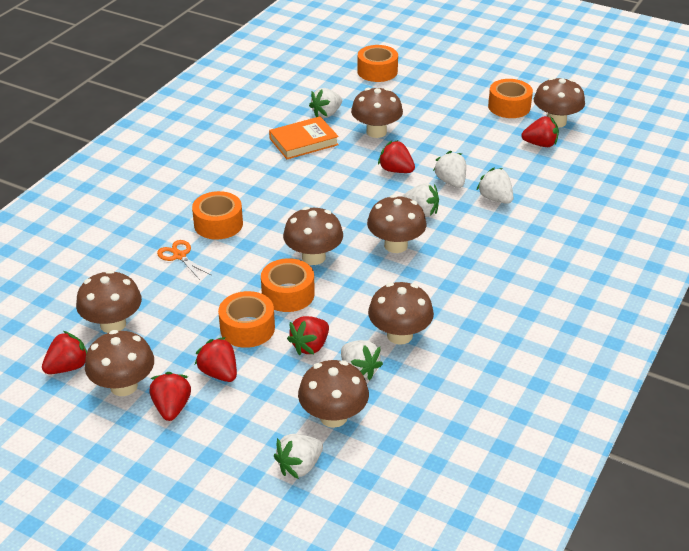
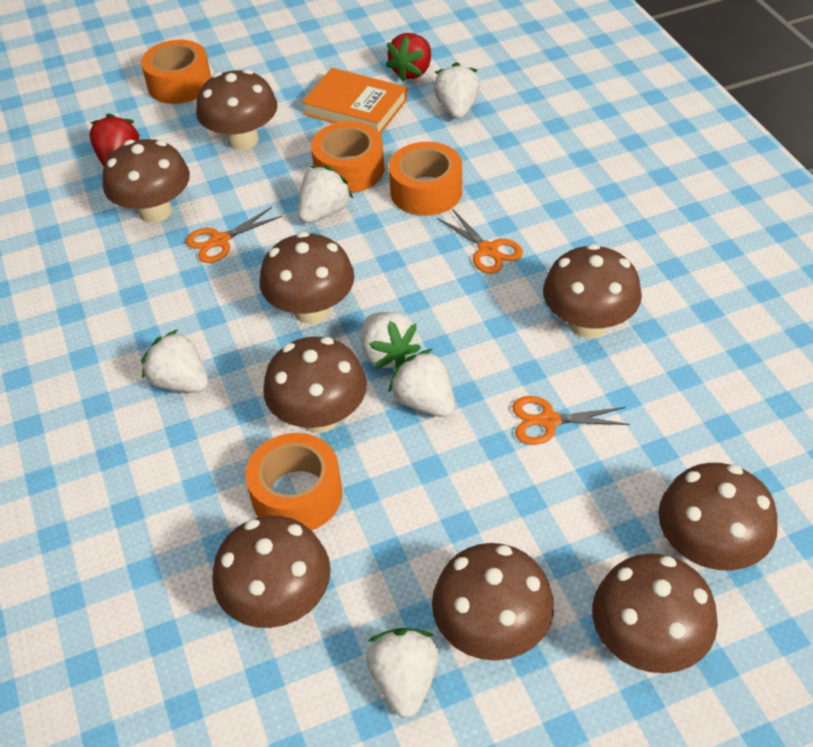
brown mushroom: [76,270,142,333] [85,330,154,396] [283,207,343,265] [298,360,369,428] [351,88,403,138] [367,195,427,253] [368,282,434,345] [534,77,585,128] = 8 -> [102,139,190,223] [196,69,278,150] [212,516,331,628] [259,232,355,324] [263,337,367,433] [432,543,554,660] [543,244,642,338] [592,554,718,673] [658,463,778,570] = 9
orange scissors: [157,240,211,280] = 1 -> [186,207,282,263] [437,209,523,274] [512,396,630,445] = 3
orange tape: [192,191,243,240] [218,291,275,348] [261,258,315,312] [357,45,398,82] [488,79,533,118] = 5 -> [141,40,211,104] [245,433,342,531] [311,121,384,193] [389,142,462,216] = 4
red strawberry: [42,331,87,374] [150,372,191,421] [195,337,237,382] [287,316,329,355] [378,140,415,173] [521,116,559,147] = 6 -> [89,114,140,166] [386,33,431,82] = 2

